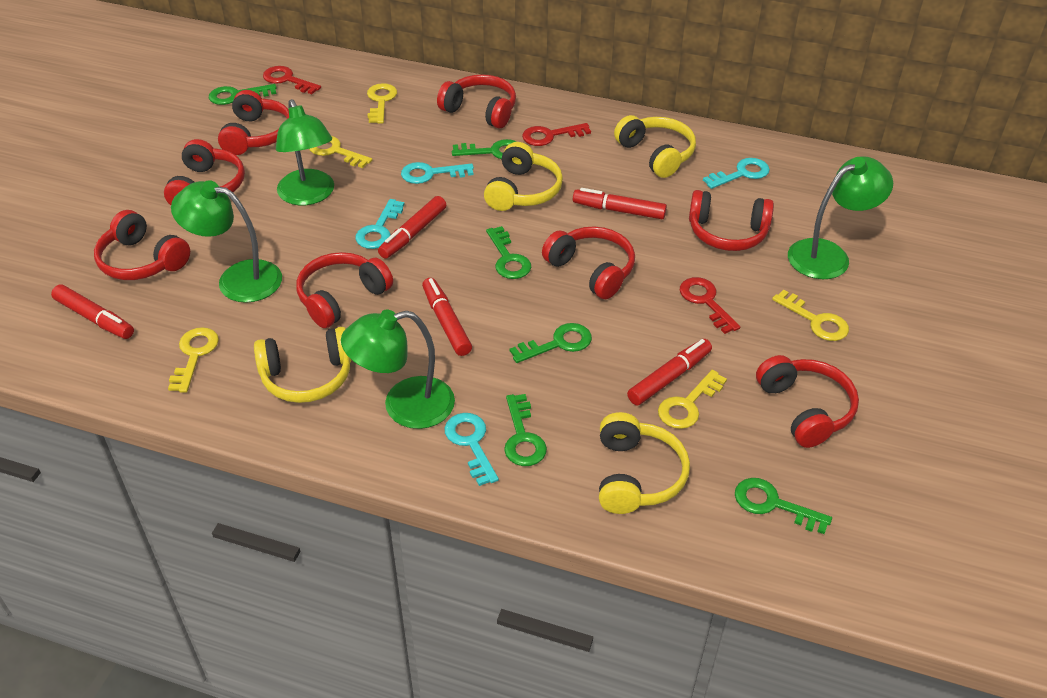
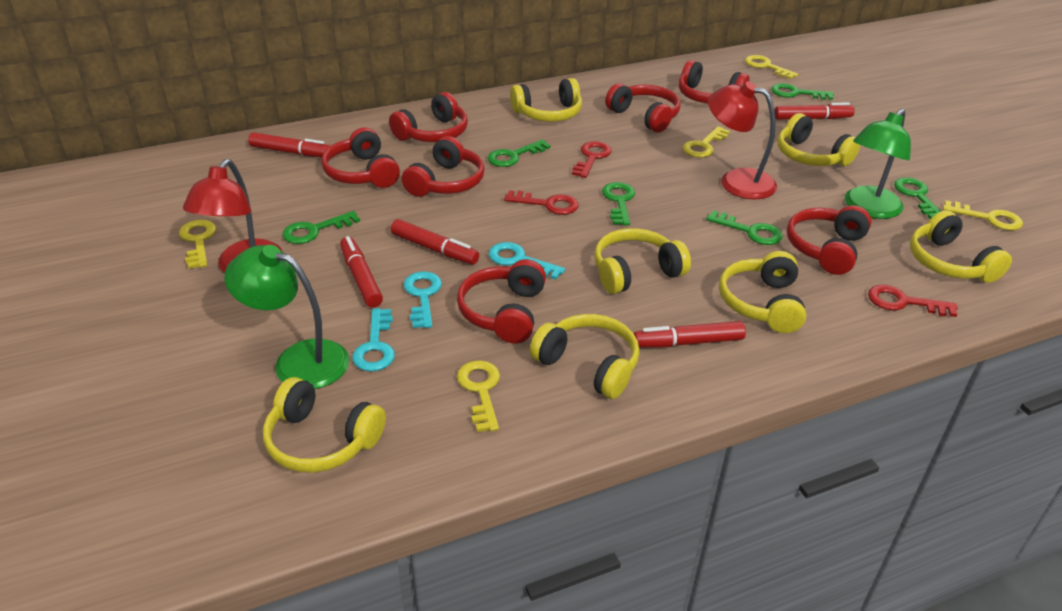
green lamp: [171,180,282,303] [276,99,334,205] [341,310,455,429] [788,156,893,279] = 4 -> [224,245,349,389] [845,109,911,219] = 2
red headphones: [94,210,190,280] [164,139,245,205] [218,90,289,155] [296,252,393,328] [437,74,516,129] [542,227,635,299] [689,190,774,251] [756,355,859,448] = 8 -> [321,127,400,188] [389,92,468,142] [402,136,485,197] [457,259,546,344] [605,83,680,132] [679,60,750,103] [787,205,872,275] = 7
red lamp: none = 0 -> [183,159,283,273] [708,81,777,199] = 2
turquoise key: [355,199,405,249] [401,162,474,184] [445,413,499,486] [703,158,770,189] = 4 -> [352,308,395,371] [403,271,442,328] [489,242,565,280] = 3
yellow headphones: [254,327,351,403] [484,142,563,211] [599,412,690,514] [614,115,696,178] = 4 -> [263,377,386,473] [510,78,582,122] [530,314,640,399] [594,228,691,294] [719,251,806,333] [778,113,860,166] [910,210,1012,283] = 7

